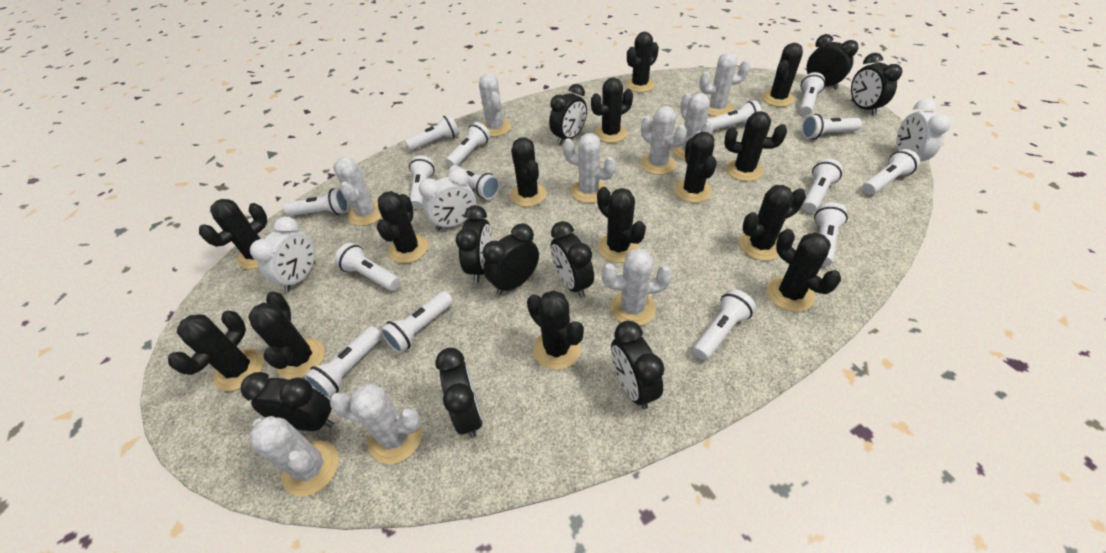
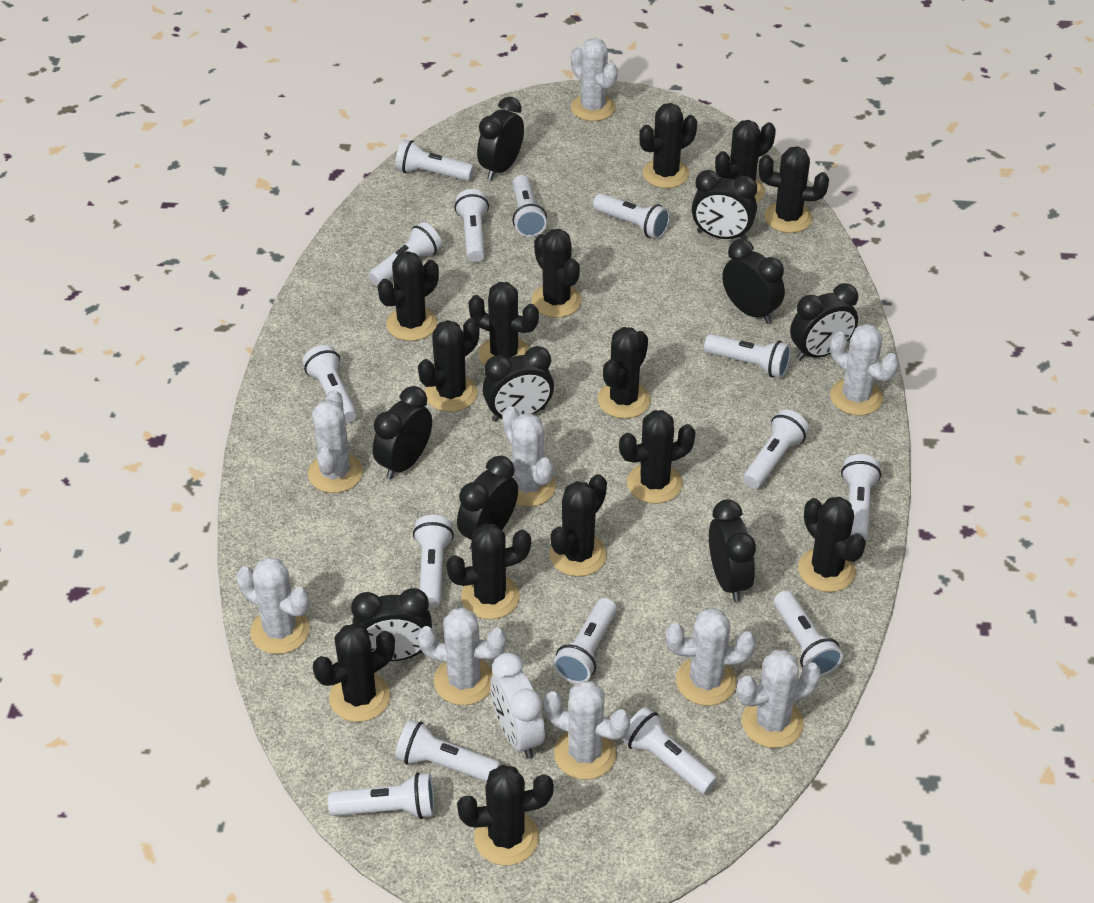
white clock: [250,217,315,292] [419,168,476,231] [896,99,951,161] = 3 -> [491,653,545,759] = 1

